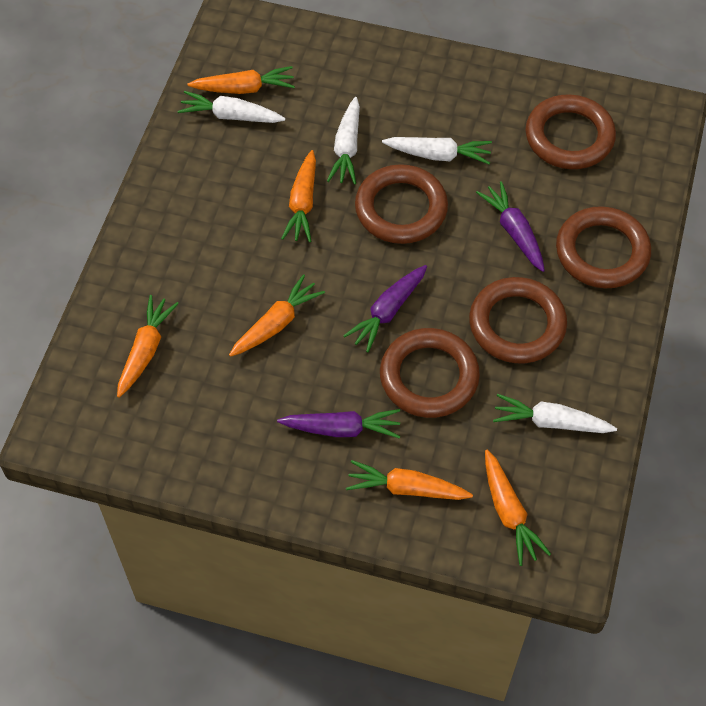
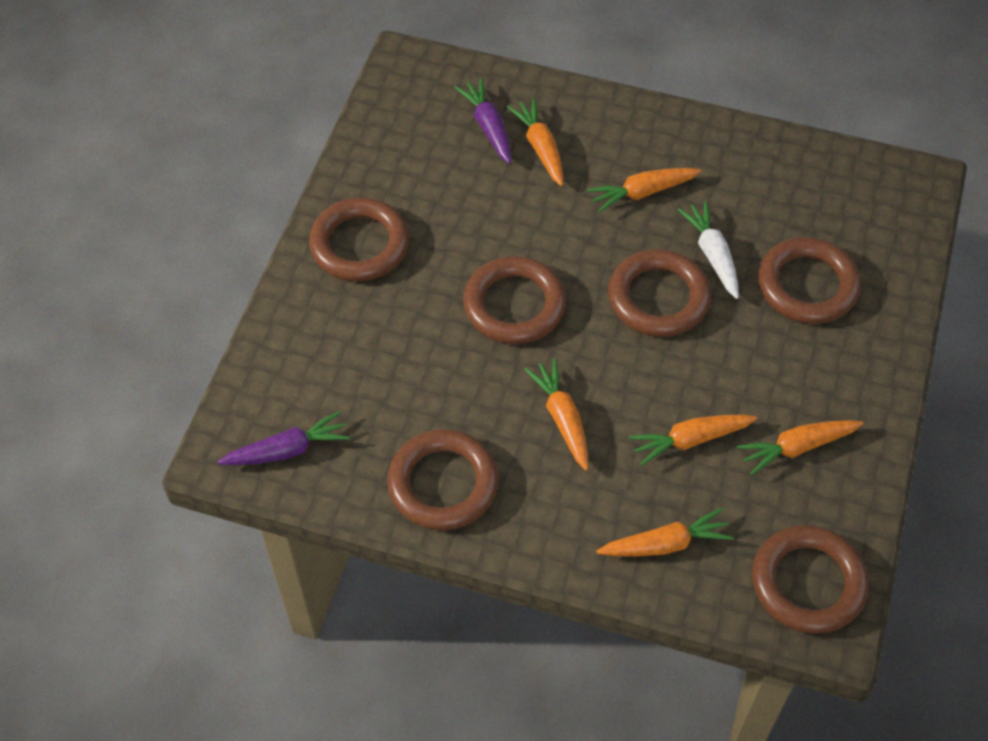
brown ring: [355,164,448,244] [380,328,480,418] [469,277,567,363] [526,94,616,169] [556,206,651,288] = 5 -> [309,198,409,281] [387,429,498,530] [463,256,566,344] [608,249,711,337] [752,525,869,634] [758,237,861,324] = 6
purple carrot: [277,409,400,439] [343,265,427,352] [476,181,545,272] = 3 -> [217,411,350,465] [454,78,511,164] = 2
white carrot: [178,91,285,123] [327,97,360,185] [382,137,492,164] [493,394,617,433] = 4 -> [677,201,739,299] = 1

